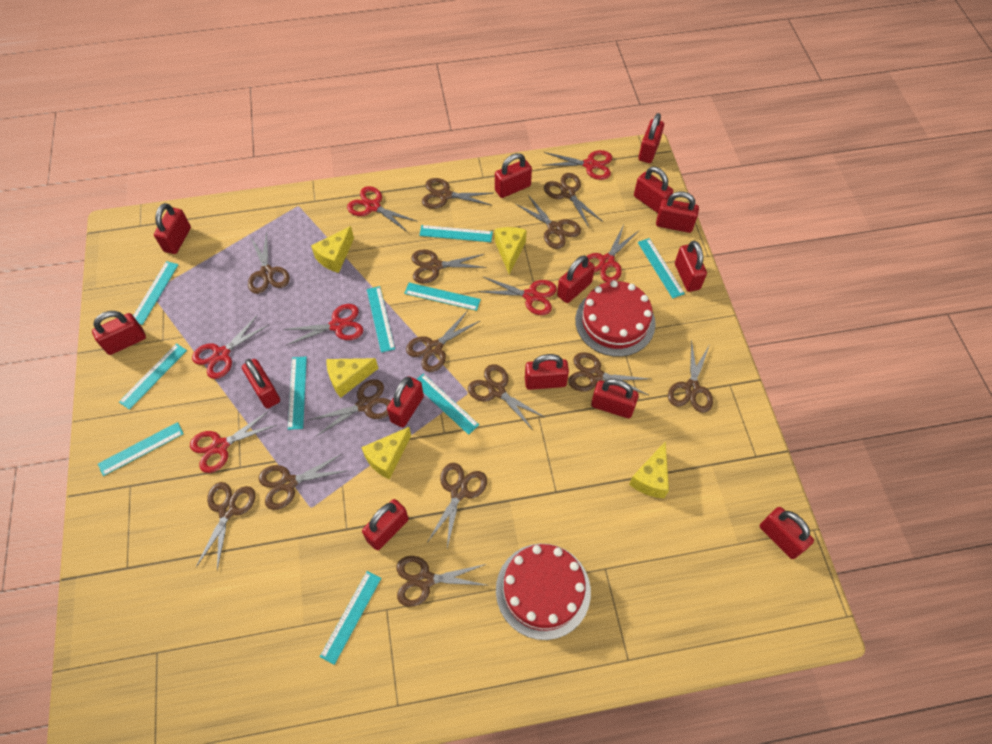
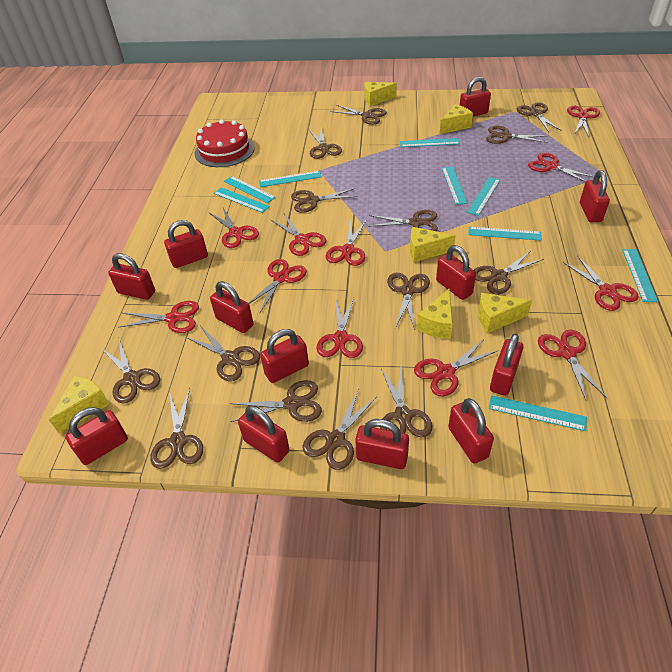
red cake: [496,544,591,640] [575,280,656,357] = 2 -> [195,119,255,167] = 1
red padlock: [92,311,146,355] [154,203,191,254] [242,359,280,409] [362,499,409,550] [387,377,424,428] [495,153,532,198] [525,354,569,390] [557,255,595,303] [591,379,639,418] [634,167,673,213] [638,113,664,163] [656,191,699,233] [675,241,707,292] [760,507,814,559] = 14 -> [66,407,128,465] [108,253,155,300] [164,220,208,268] [210,281,254,333] [238,405,290,463] [260,329,309,383] [355,419,409,469] [436,245,476,300] [448,398,494,463] [460,77,491,117] [490,334,523,396] [580,170,610,222] = 12
red scissors: [190,411,277,473] [192,315,269,379] [282,304,363,345] [347,186,418,232] [478,277,557,315] [543,150,612,180] [586,225,639,282] = 7 -> [119,301,199,333] [209,208,259,248] [248,259,307,313] [270,213,326,256] [317,298,363,358] [326,219,366,266] [414,339,499,396] [528,153,594,182] [538,330,607,400] [563,255,639,311] [567,106,600,137] = 11
turquoise ruler: [98,422,184,476] [119,343,187,410] [133,261,178,325] [288,357,307,430] [320,571,381,665] [367,286,395,353] [404,283,481,311] [416,373,479,435] [419,225,493,242] [638,238,685,298] = 10 -> [214,187,270,213] [224,176,276,203] [259,171,322,187] [400,138,460,147] [442,167,468,205] [467,177,500,216] [468,227,542,241] [489,395,587,431] [622,249,658,302] = 9
yellow cheese: [311,226,354,273] [327,358,379,398] [361,427,411,480] [495,227,527,275] [629,442,669,498] = 5 -> [49,376,109,434] [364,82,397,106] [410,227,456,262] [417,288,453,339] [440,104,473,134] [478,293,532,333] = 6

